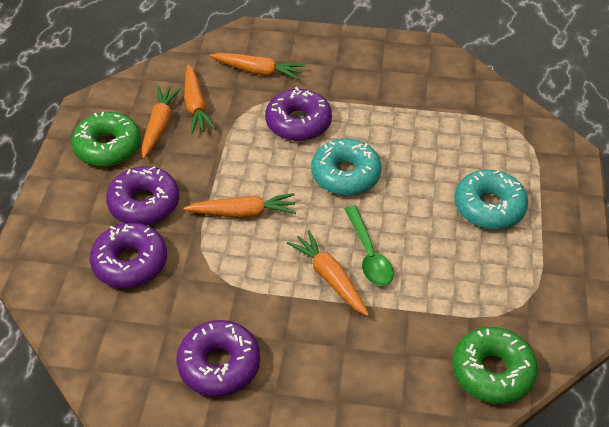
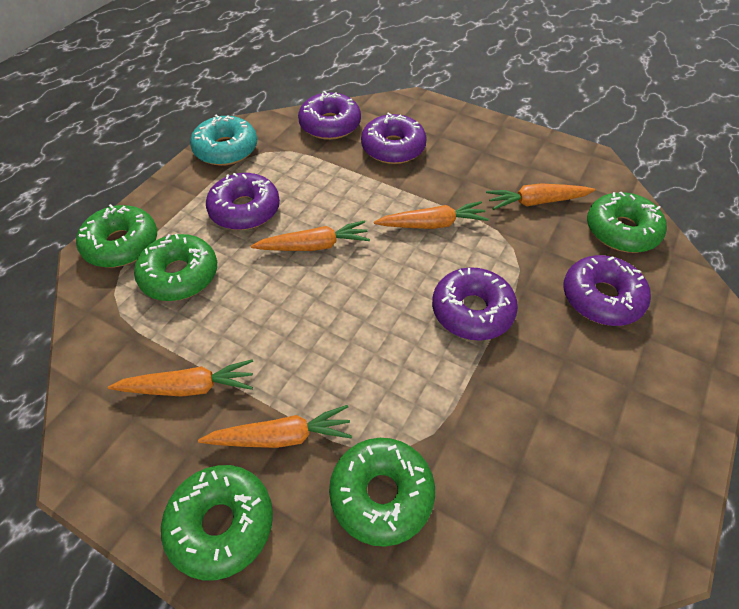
green donut: [71,112,141,166] [452,327,538,404] = 2 -> [76,204,157,268] [134,234,217,301] [161,465,273,581] [329,438,435,547] [587,192,667,253] = 5
green spoon: [345,205,394,286] = 1 -> none = 0
purple donut: [90,223,167,288] [106,166,179,225] [177,320,260,397] [265,87,332,141] = 4 -> [206,173,280,230] [298,91,361,140] [361,112,427,164] [432,267,518,341] [563,255,651,326] = 5
turquoise donut: [311,139,382,196] [454,170,528,230] = 2 -> [190,115,257,166] = 1

